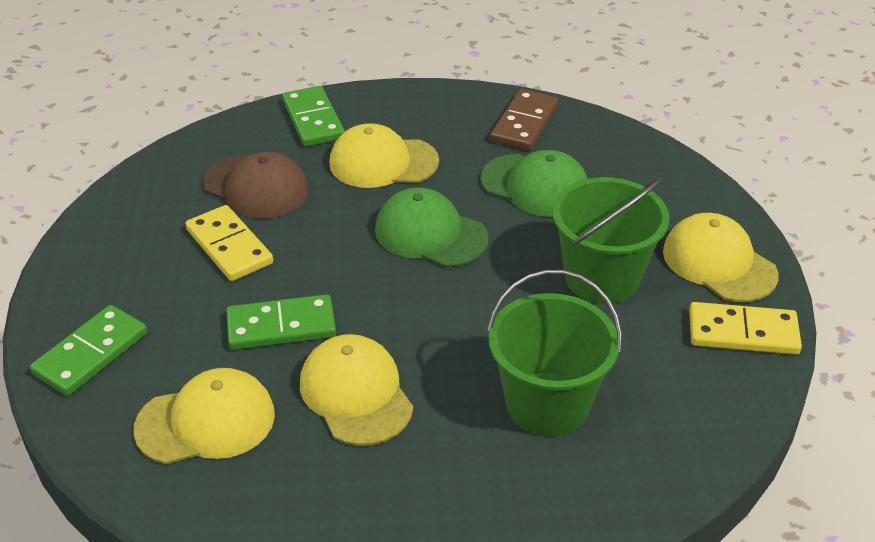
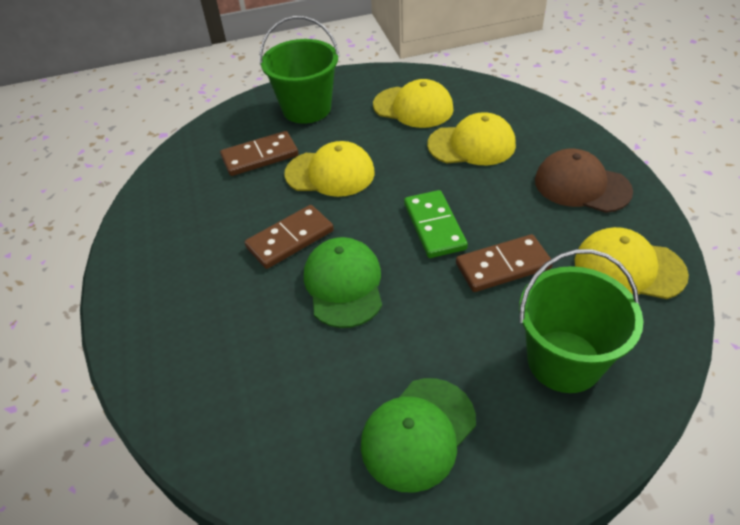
brown domino: [490,89,558,151] = 1 -> [220,131,298,176] [245,205,334,269] [456,234,553,292] = 3
green domino: [30,305,147,396] [226,294,336,350] [282,86,345,147] = 3 -> [404,190,468,258] = 1
yellow domino: [185,205,273,281] [689,302,802,355] = 2 -> none = 0

